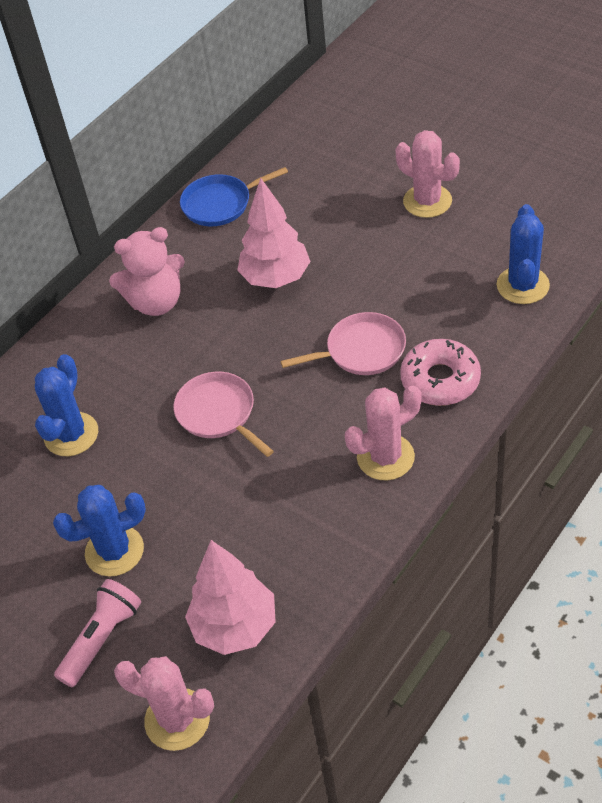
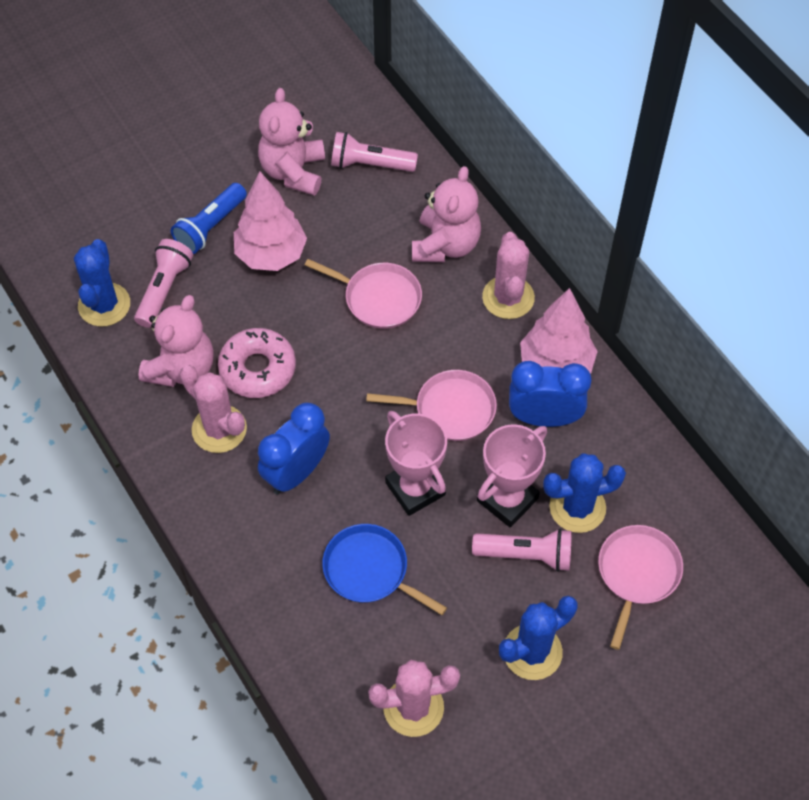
blue clock: none = 0 -> [258,403,330,495] [509,361,592,427] = 2
blue flashlight: none = 0 -> [171,183,247,254] = 1
pink flashlight: [54,579,141,687] = 1 -> [134,239,193,328] [331,132,418,172] [472,529,572,572] = 3
pink pan: [174,372,274,457] [280,312,406,375] = 2 -> [305,259,422,329] [366,370,497,441] [598,525,683,650] = 3
pink teddy bear: [109,227,185,316] = 1 -> [138,295,214,387] [258,88,325,196] [412,166,481,262] = 3
pink trophy: none = 0 -> [385,411,447,516] [477,424,547,528] = 2

